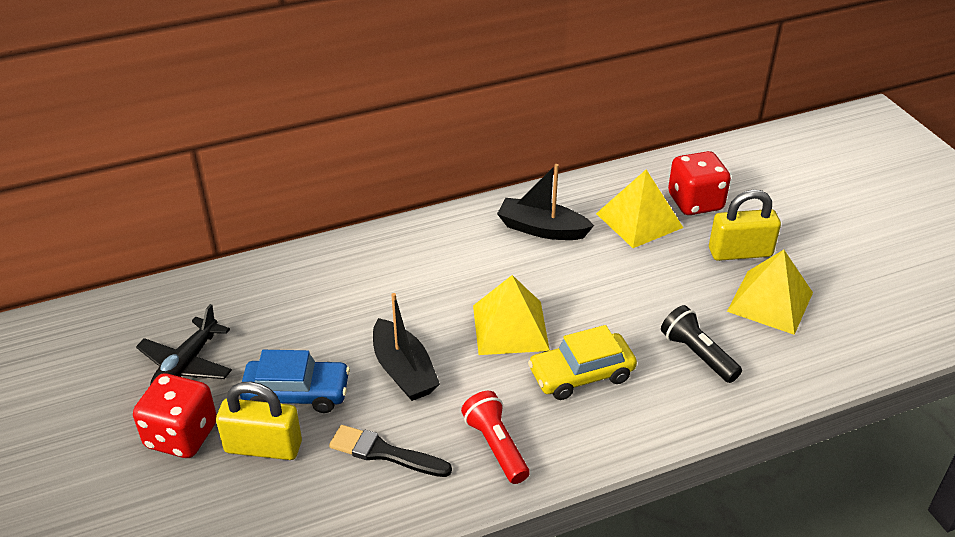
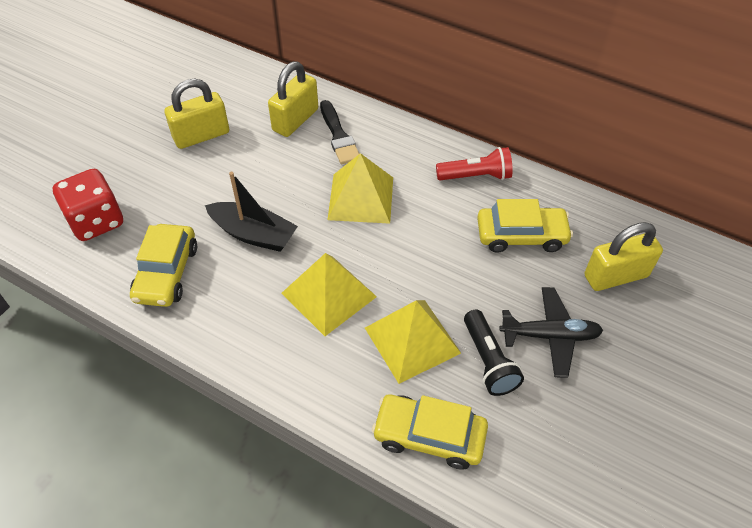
black boat: [373,293,440,401] [497,164,594,240] = 2 -> [205,172,298,252] = 1
blue car: [240,350,350,413] = 1 -> none = 0
red dice: [133,373,217,458] [668,151,731,215] = 2 -> [53,169,123,241] = 1
yellow car: [528,325,637,400] = 1 -> [130,224,197,307] [372,394,488,470] [477,199,573,253] = 3
yellow padlock: [216,382,302,460] [709,190,781,261] = 2 -> [165,79,229,149] [268,61,318,137] [584,222,663,291] = 3

